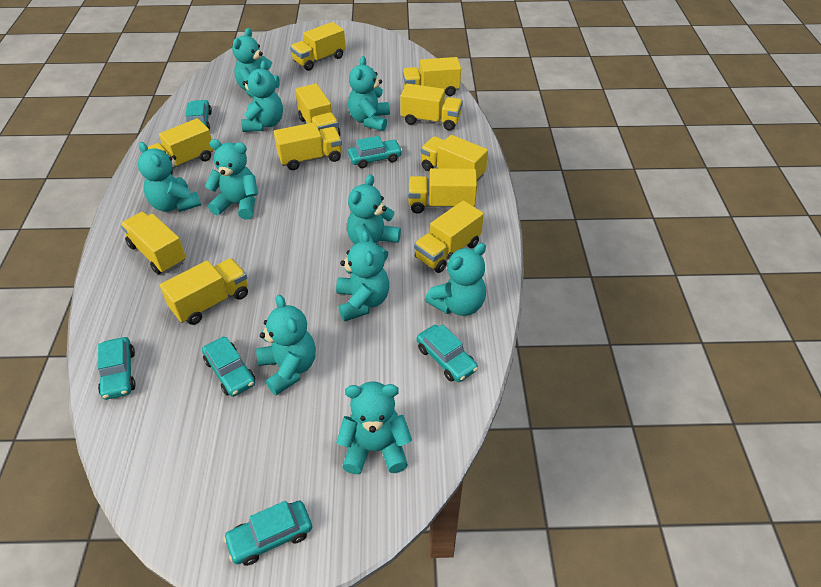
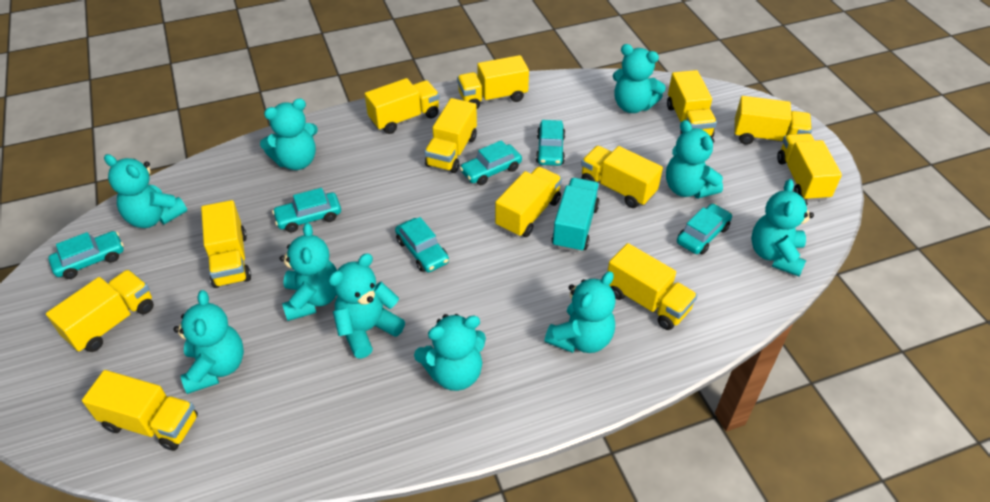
turquoise truck: none = 0 -> [552,178,600,253] = 1
yellow truck: [120,212,186,274] [148,118,213,175] [160,258,248,325] [274,122,342,170] [290,22,346,71] [295,83,340,136] [400,84,463,131] [402,57,461,96] [408,168,477,214] [414,200,484,273] [421,135,488,181] = 11 -> [46,270,154,352] [82,370,198,451] [201,200,251,288] [365,78,440,134] [424,98,477,173] [457,55,529,109] [495,167,562,237] [581,146,663,208] [607,243,697,330] [667,70,717,137] [734,96,812,145] [777,133,842,202] = 12

